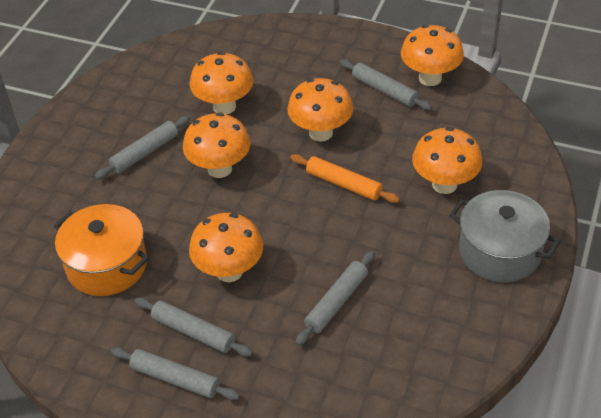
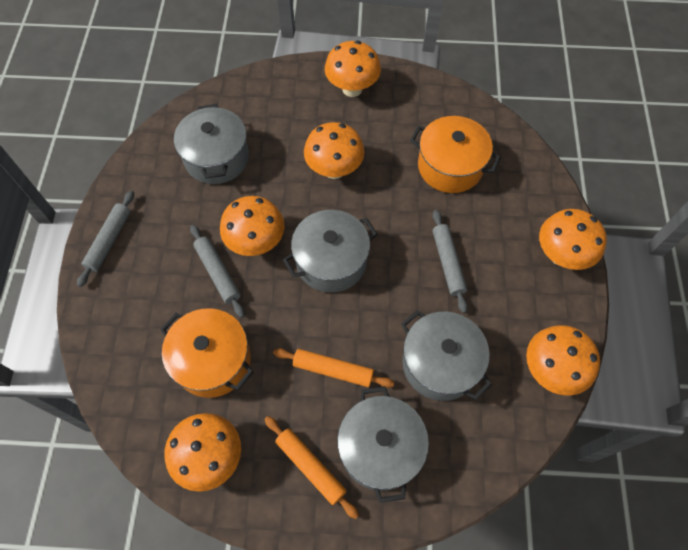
grey pot: [449,190,560,282] = 1 -> [174,104,249,184] [283,210,378,293] [337,386,429,503] [401,310,492,401] = 4
grey rolling pin: [95,115,191,180] [111,347,240,400] [135,297,253,357] [295,250,375,346] [340,59,432,110] = 5 -> [77,190,134,287] [190,225,245,318] [432,210,468,313] = 3
orange pot: [54,204,149,296] = 1 -> [160,308,253,398] [410,116,501,193] = 2
orange rolling pin: [290,154,400,203] = 1 -> [265,416,359,519] [273,348,394,388] = 2

